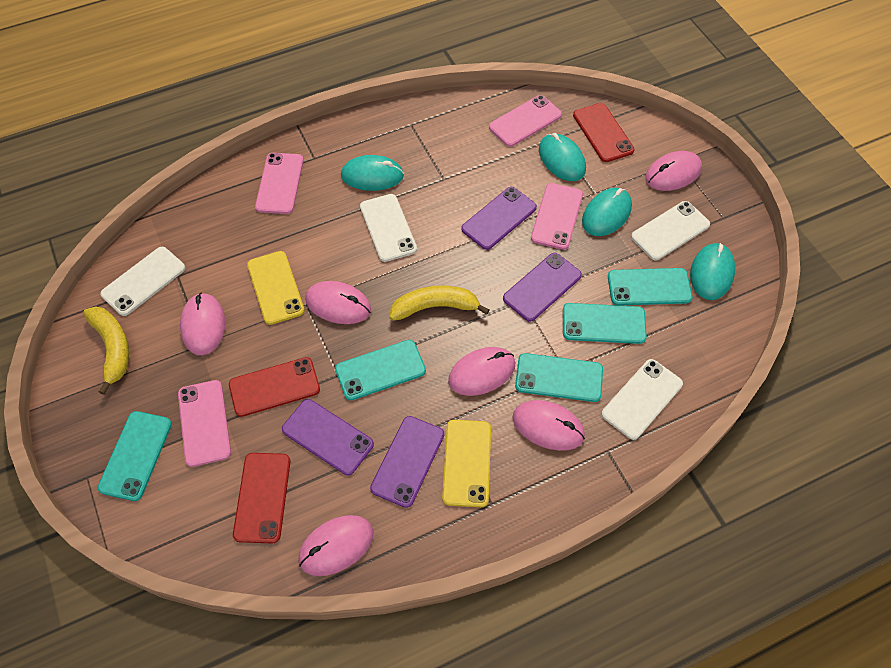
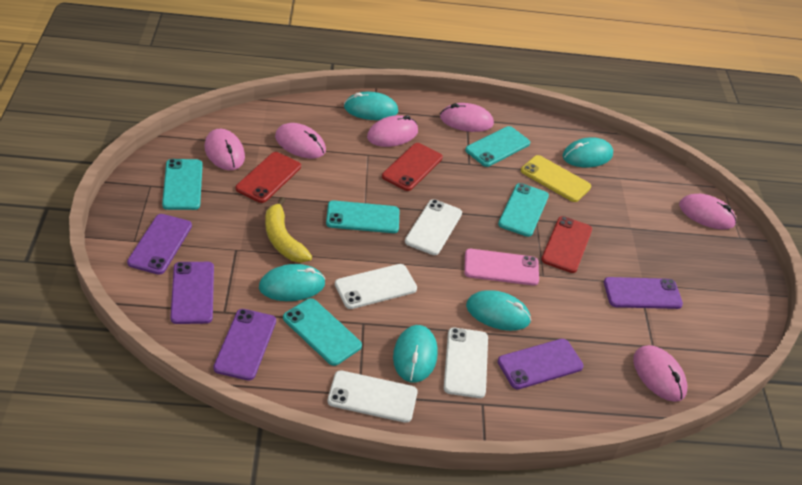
pink phone: [178,380,231,467] [255,153,304,214] [489,95,562,147] [531,183,583,250] = 4 -> [464,249,539,286] = 1
purple phone: [282,399,374,475] [370,416,444,508] [461,187,537,250] [503,253,582,322] = 4 -> [127,214,192,274] [170,262,214,324] [213,309,276,380] [498,339,584,390] [604,277,683,309] = 5
turquoise mouse: [341,155,404,191] [539,133,586,181] [582,188,632,236] [690,243,735,300] = 4 -> [259,264,325,301] [344,92,398,120] [393,325,438,382] [466,290,531,331] [563,137,613,167] = 5
yellow banana: [83,306,129,395] [389,285,490,321] = 2 -> [265,197,312,263] = 1
yellow phone: [247,251,305,325] [442,420,491,507] = 2 -> [521,155,591,202] = 1

